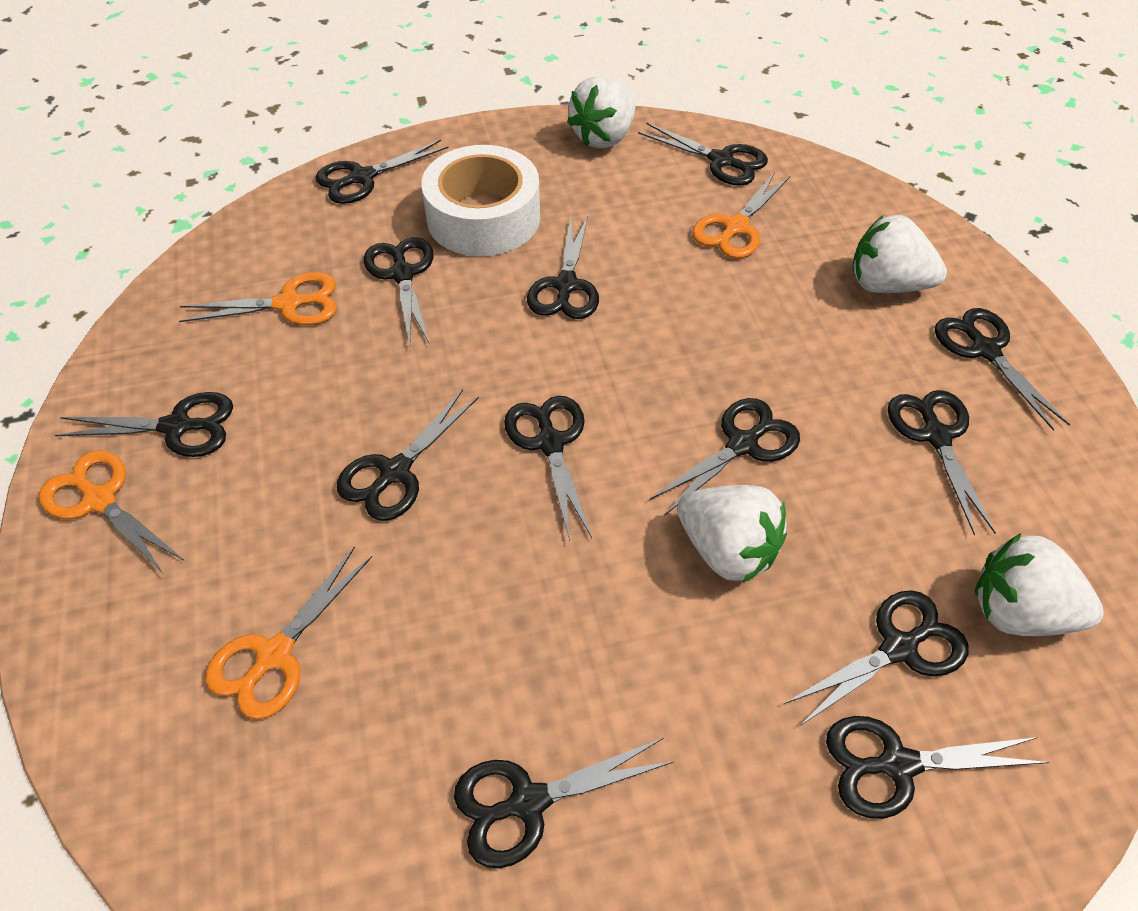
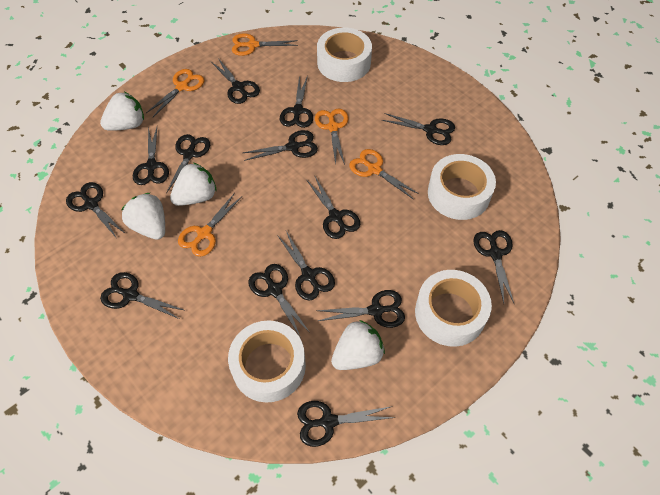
black scissors: [55,392,233,457] [316,140,449,204] [337,389,479,521] [364,237,434,344] [454,738,673,868] [504,396,592,541] [527,216,599,319] [638,123,768,186] [650,398,800,515] [784,590,969,727] [826,716,1049,819] [888,390,996,535] [935,308,1070,431] = 13 -> [66,182,126,237] [100,272,184,319] [133,127,169,185] [166,134,210,193] [211,58,260,104] [243,130,318,161] [248,264,310,338] [277,231,335,301] [280,76,313,128] [297,401,395,447] [307,177,360,239] [317,290,405,328] [382,113,455,145] [473,230,514,303] = 14
orange scissors: [39,450,183,575] [179,272,337,325] [205,546,372,719] [692,172,790,259] = 4 -> [146,69,204,117] [178,193,242,257] [232,33,298,56] [315,109,348,165] [349,149,419,200] = 5
white tape: [421,145,540,256] = 1 -> [228,321,306,403] [317,28,372,82] [415,270,492,347] [428,154,496,220] = 4

